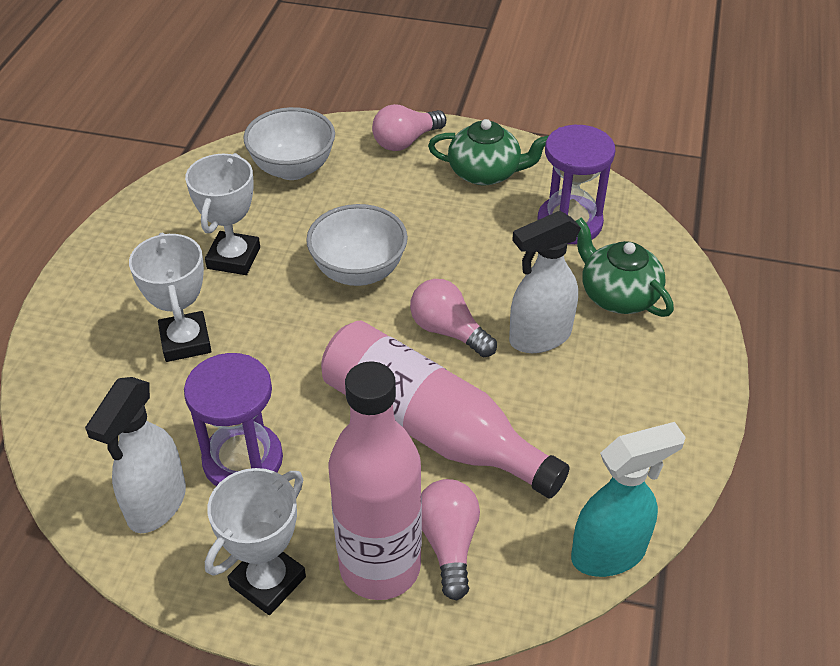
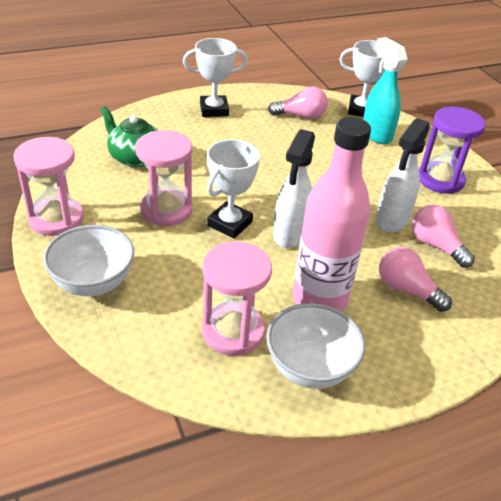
green teapot: [428,119,548,186] [575,217,674,317] = 2 -> [100,106,158,167] = 1
pink bottle: [321,321,570,499] [329,361,422,600] = 2 -> [293,117,371,312] = 1
pink hourglass: none = 0 -> [13,137,84,236] [135,130,193,226] [202,241,272,356] = 3
purple hourglass: [184,353,283,486] [537,125,615,244] = 2 -> [419,107,486,194] = 1

